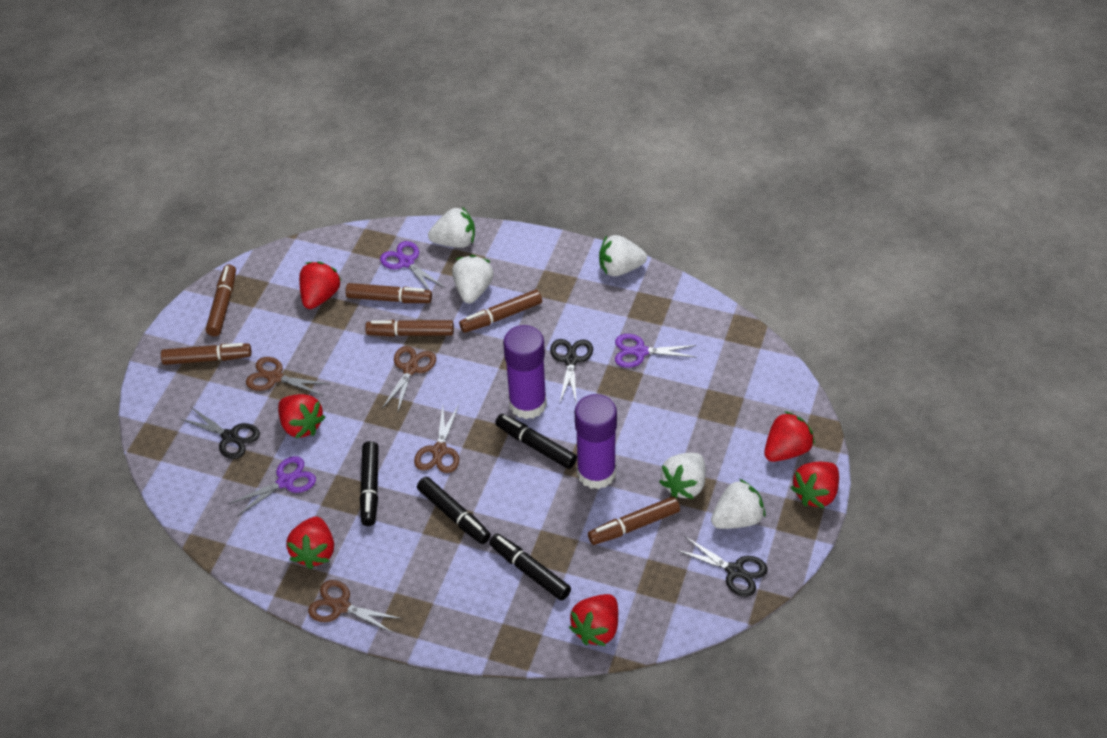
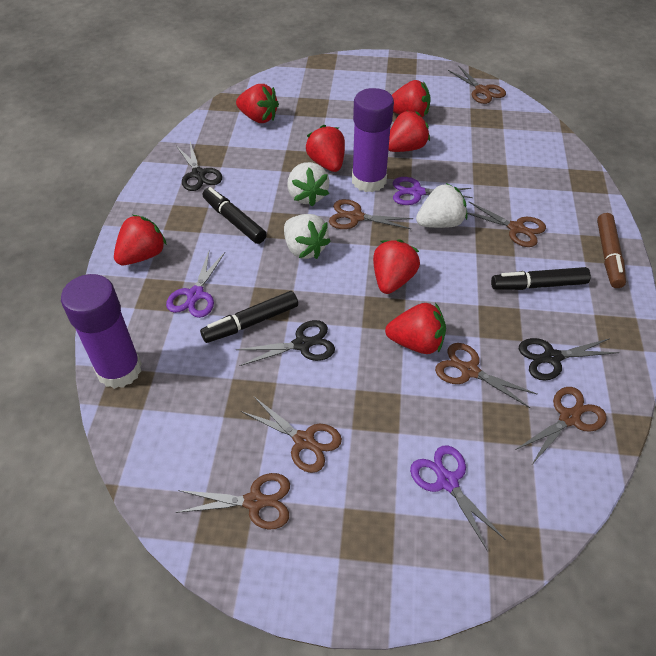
black marker: [360,441,379,526] [417,477,491,544] [489,533,571,601] [495,414,577,469] = 4 -> [200,291,298,343] [202,187,267,244] [491,267,591,290] = 3
brown marker: [161,343,251,365] [206,265,236,336] [346,283,432,303] [365,320,454,337] [459,289,542,333] [588,496,680,545] = 6 -> [597,213,626,288] = 1
brown scissors: [246,357,329,396] [308,580,402,633] [382,346,436,411] [414,405,459,473] = 4 -> [175,473,290,530] [241,397,342,473] [329,199,413,229] [435,343,538,408] [448,65,506,104] [467,201,546,247] [515,387,607,464] = 7
red strawberry: [278,394,325,439] [286,517,334,569] [299,261,342,309] [569,594,618,646] [764,411,815,462] [791,462,839,508] = 6 -> [114,215,167,265] [236,84,279,123] [306,125,345,172] [373,239,420,294] [385,303,446,354] [389,111,430,152] [392,80,431,117] = 7
white strawberry: [428,207,475,248] [452,255,494,304] [599,235,647,276] [659,453,706,499] [711,479,765,529] = 5 -> [284,214,331,259] [287,162,329,206] [416,183,468,228] = 3

